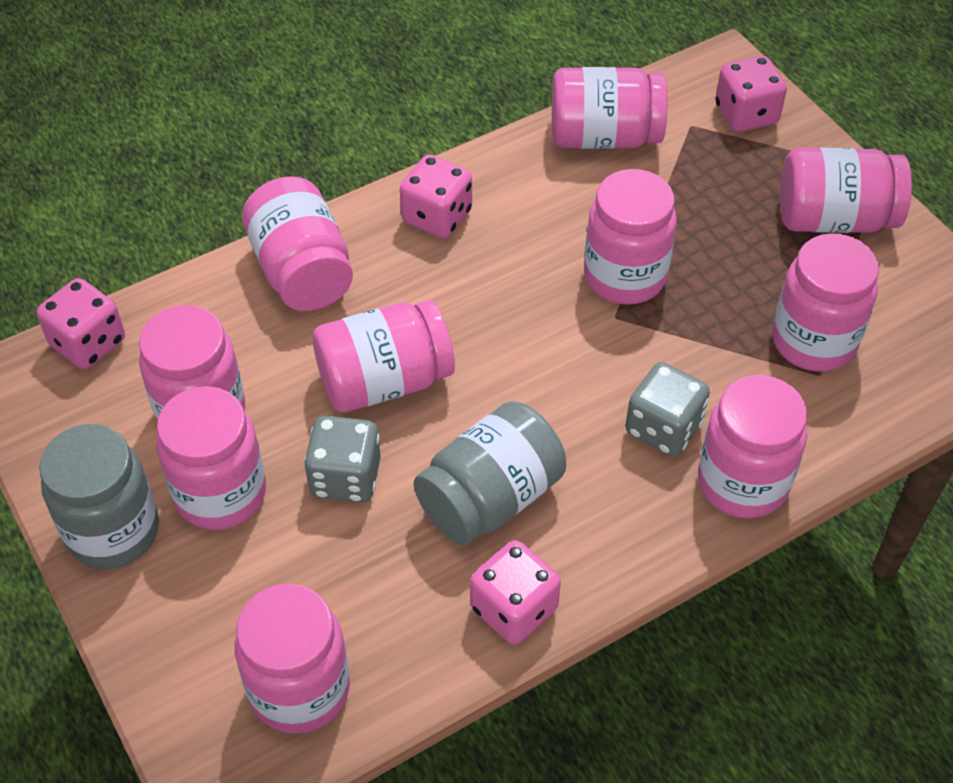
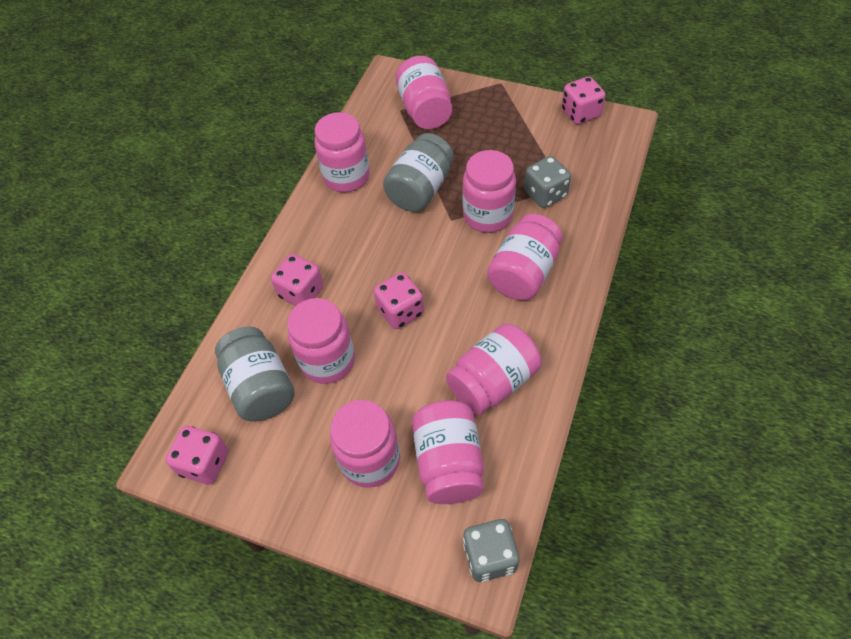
pink jar: [139,305,245,421] [157,386,266,530] [235,584,350,734] [242,176,353,311] [313,300,455,412] [552,67,667,149] [584,169,677,305] [698,375,807,518] [772,233,879,372] [780,148,912,233] = 10 -> [287,298,355,384] [314,112,370,192] [330,400,400,488] [396,56,452,129] [412,400,484,504] [446,323,541,415] [462,150,516,233] [487,214,563,300] = 8

